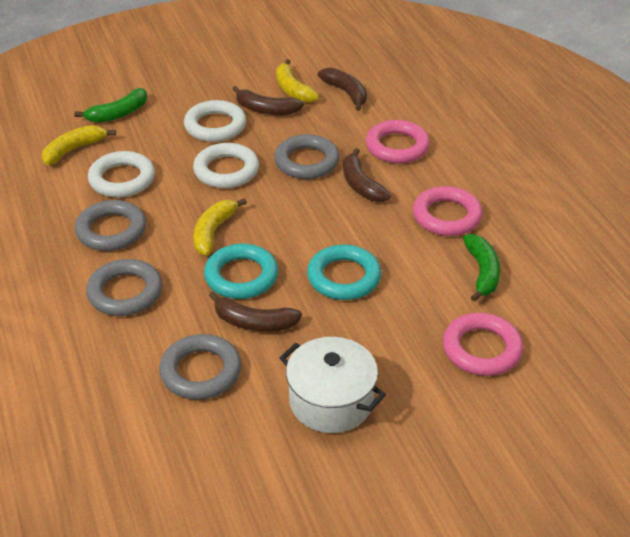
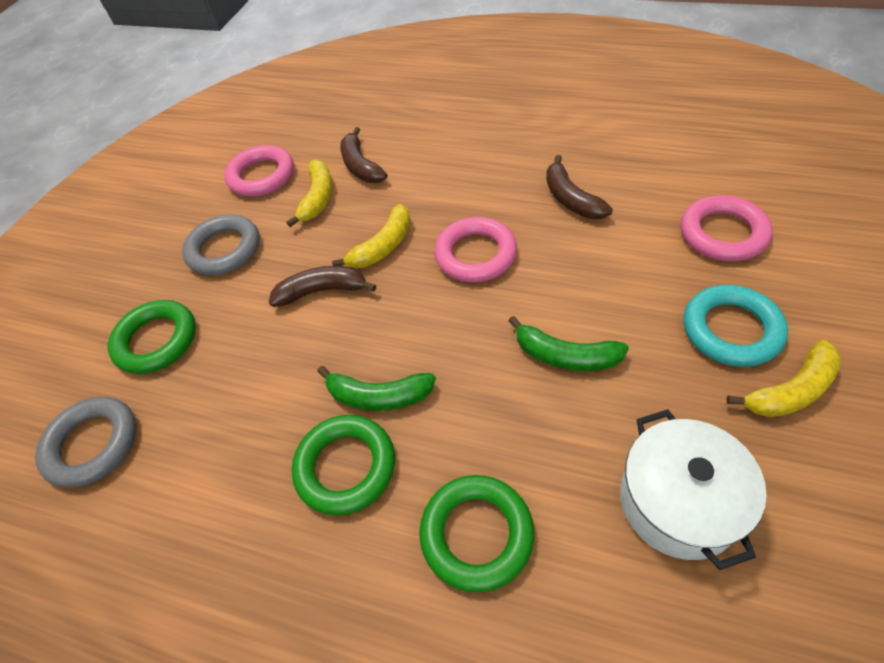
brown banana: [209,291,302,331] [233,86,304,115] [318,68,367,111] [343,148,391,202] = 4 -> [269,266,376,307] [340,127,387,183] [546,155,613,219] = 3
green ring: none = 0 -> [107,300,196,374] [292,415,395,515] [419,475,534,593] = 3
grey ring: [75,200,146,251] [86,259,162,316] [159,334,241,400] [274,134,339,179] = 4 -> [35,396,137,488] [182,215,260,275] = 2
turquoise ring: [204,244,278,299] [307,244,381,300] = 2 -> [684,285,788,367] = 1
white ring: [88,151,155,197] [184,100,246,142] [193,143,259,188] = 3 -> none = 0

